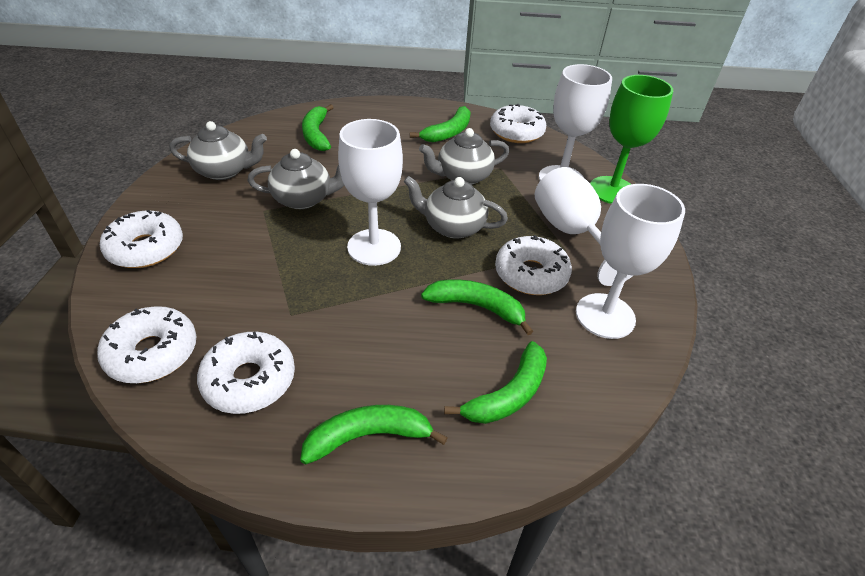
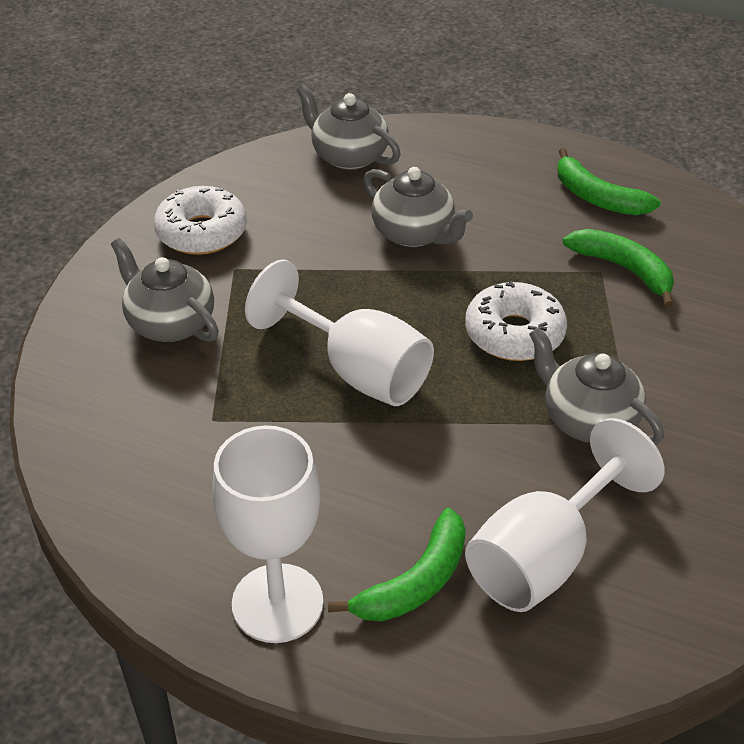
green banana: [300,405,448,465] [302,104,334,151] [410,106,471,142] [421,280,533,335] [444,341,547,424] = 5 -> [328,508,466,621] [557,148,661,215] [562,229,674,308] = 3
green goblet: [590,75,673,204] = 1 -> none = 0
white donut: [97,306,197,383] [100,210,183,268] [197,332,295,414] [490,104,546,143] [495,235,572,295] = 5 -> [154,186,247,255] [465,281,567,361] = 2
white goblet: [338,119,403,266] [535,167,633,286] [539,64,612,180] [576,184,685,339] = 4 -> [213,425,323,643] [245,260,434,406] [465,418,665,612] = 3

